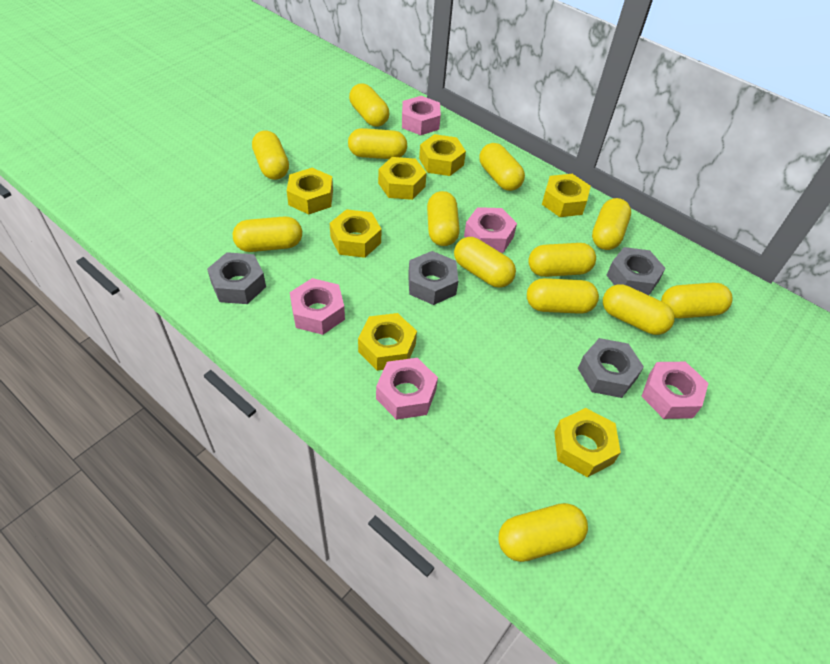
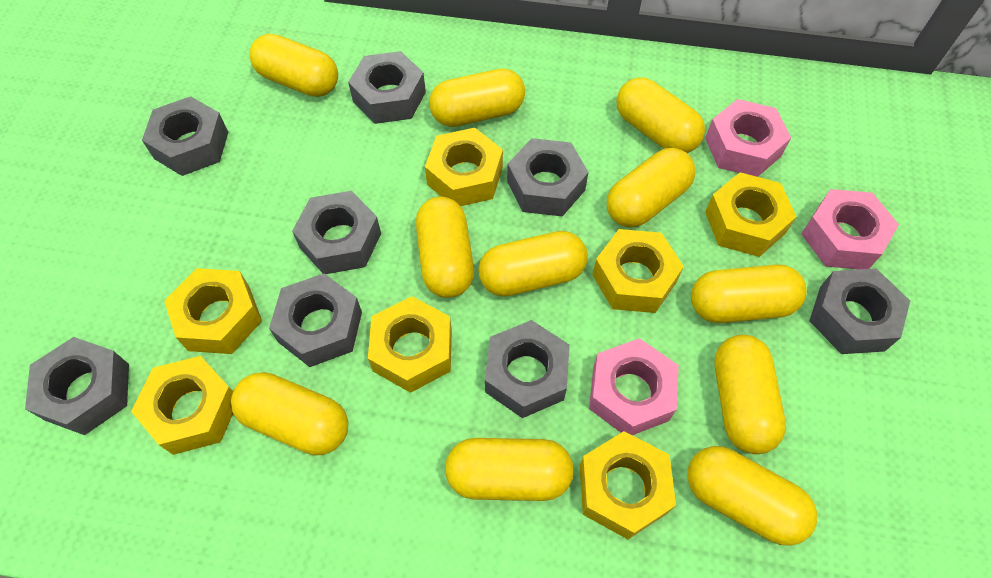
grey nut: [207,252,266,304] [408,251,458,305] [578,338,644,398] [606,247,666,295] = 4 -> [25,337,129,435] [142,96,228,176] [269,274,362,367] [292,191,381,274] [348,51,426,124] [485,320,570,418] [507,138,589,217] [809,268,910,354] = 8
pink nut: [290,278,345,335] [376,358,438,420] [402,96,441,135] [464,207,517,253] [641,362,709,419] = 5 -> [589,338,679,435] [705,99,791,177] [801,189,899,269] = 3
yellow capsule: [233,216,302,252] [252,130,289,180] [348,128,407,159] [349,83,389,127] [427,191,460,246] [454,237,516,288] [479,143,525,191] [498,503,588,562] [527,278,599,314] [528,243,596,277] [592,198,631,250] [603,284,675,335] [661,283,733,319] = 13 -> [231,372,348,456] [249,34,338,97] [416,197,474,298] [429,69,525,127] [445,438,574,501] [478,231,588,297] [607,148,696,227] [617,77,705,153] [688,446,817,546] [691,264,807,323] [715,335,786,454] = 11

